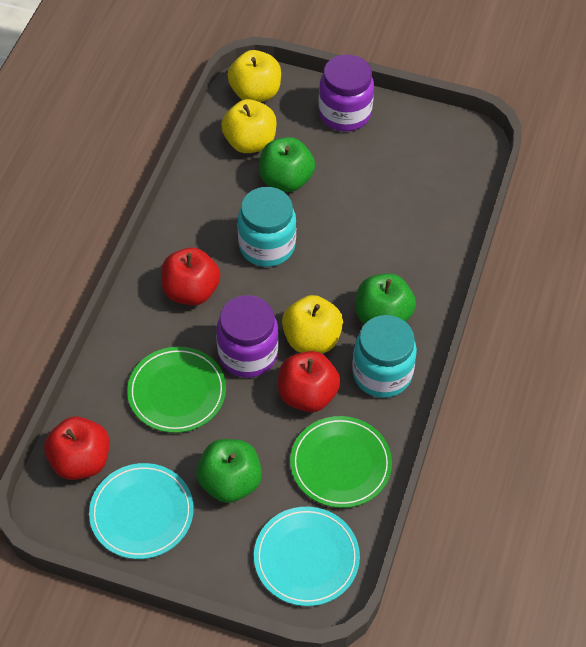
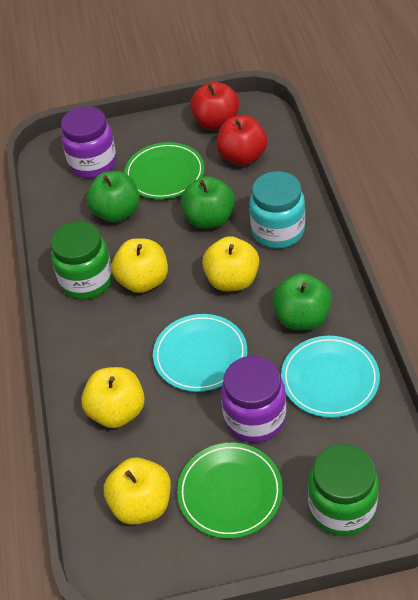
green jar: none = 0 -> [51,221,113,299] [308,444,379,536] = 2
red apple: [44,416,109,480] [161,248,220,305] [278,351,340,412] = 3 -> [190,82,239,130] [216,115,267,165] = 2
turquoise jar: [238,187,296,267] [352,315,417,398] = 2 -> [249,171,305,249] = 1
yellow apple: [221,99,277,153] [228,50,281,102] [282,295,343,353] = 3 -> [81,367,145,428] [104,457,171,525] [111,238,168,293] [202,236,259,291] = 4

